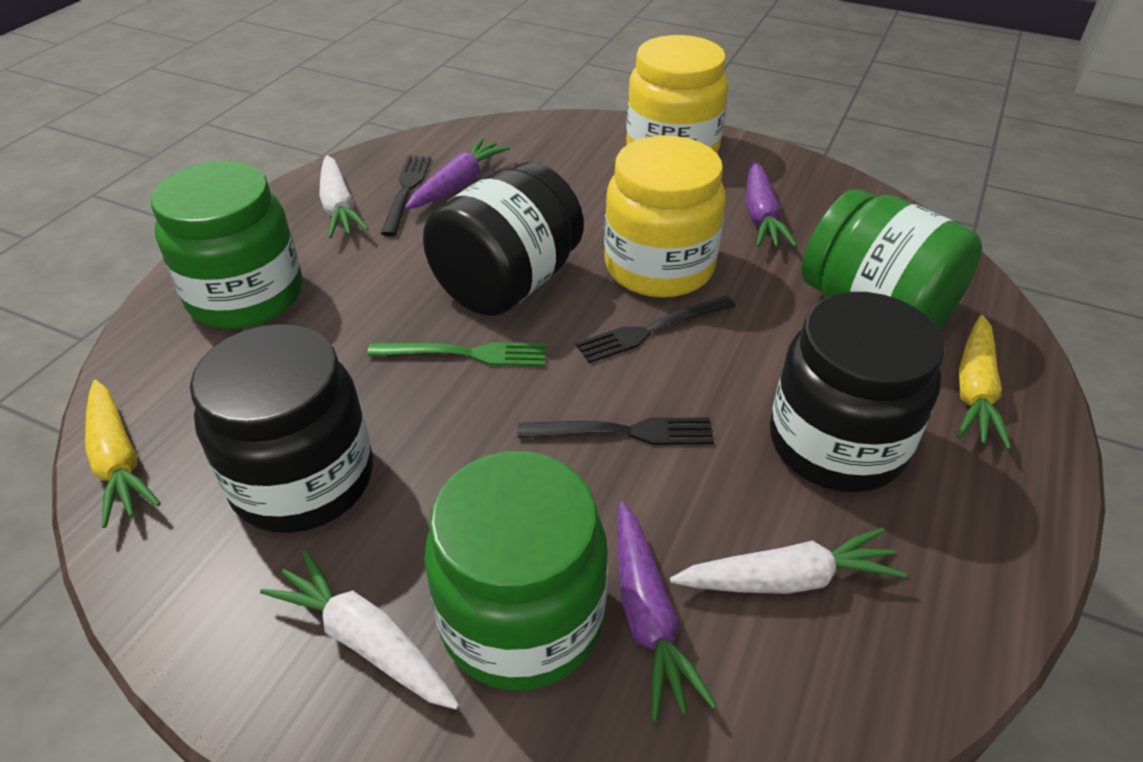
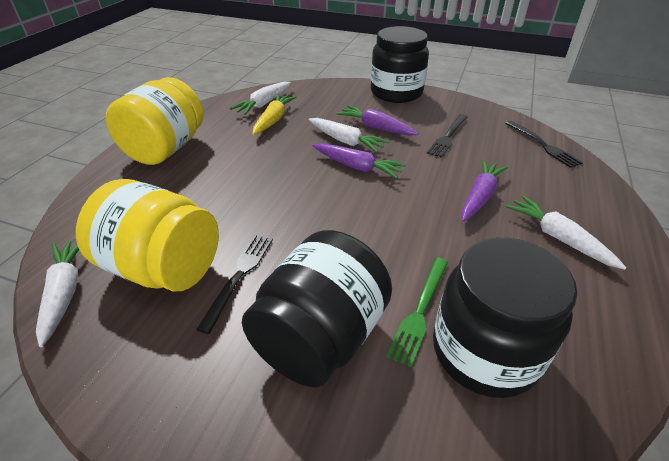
green jar: [151,161,302,329] [424,451,608,691] [802,189,982,329] = 3 -> none = 0
white carrot: [260,550,459,709] [319,155,369,238] [670,528,907,594] = 3 -> [36,240,79,347] [230,82,291,115] [309,118,389,153] [506,195,626,270] = 4
yellow carrot: [85,380,161,528] [956,315,1011,449] = 2 -> [252,94,297,135] = 1

